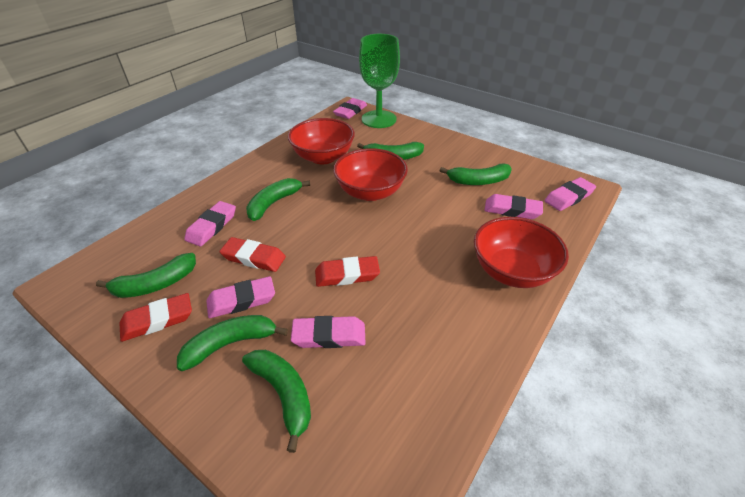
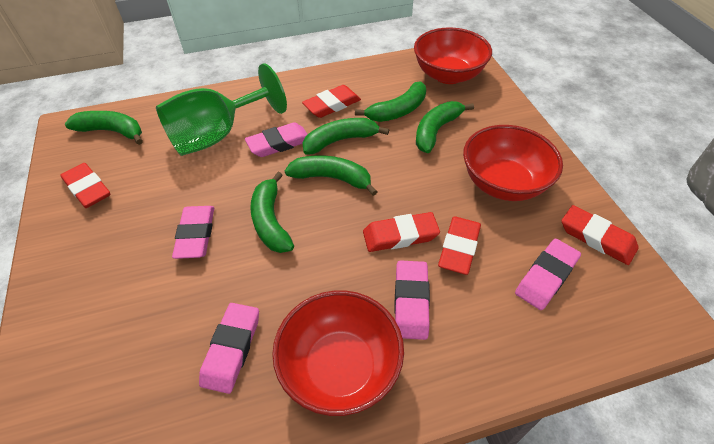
pink eraser: [184,201,236,247] [206,276,275,318] [291,316,365,348] [333,98,367,119] [484,194,543,219] [545,177,596,211] = 6 -> [172,206,214,259] [199,303,259,394] [245,122,308,157] [394,260,430,340] [515,239,581,310] = 5
red eraser: [120,293,192,342] [219,237,286,272] [315,256,380,287] = 3 -> [60,163,110,208] [302,85,361,118] [363,212,440,252] [438,216,481,275] [562,205,639,265] = 5

